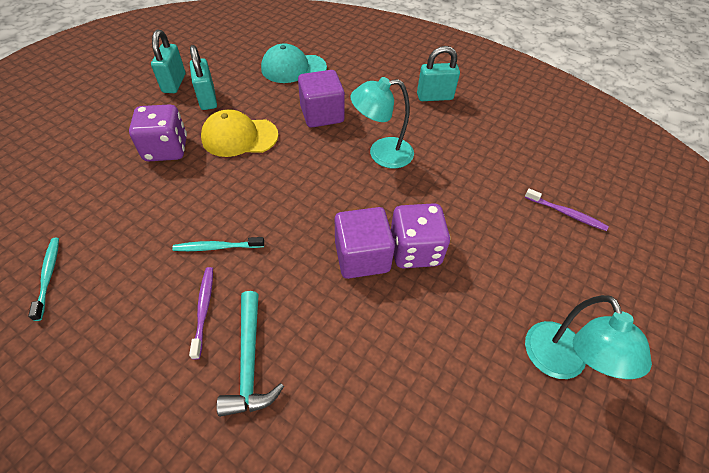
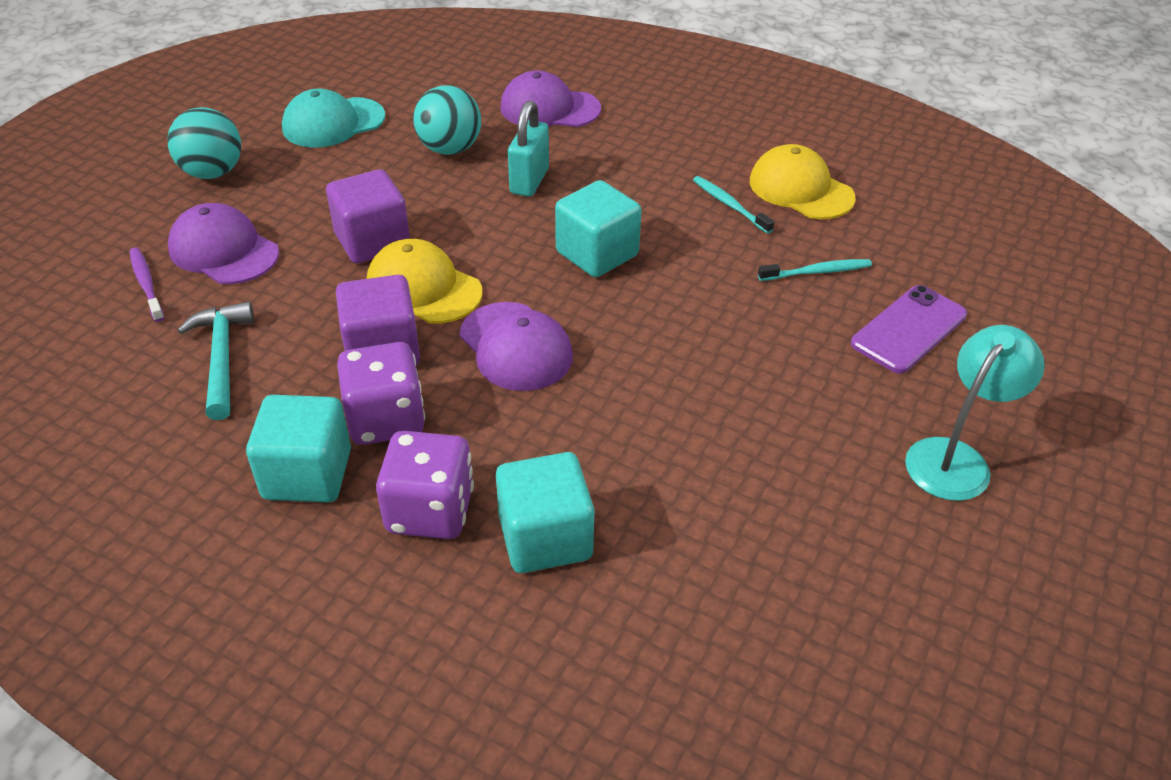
purple cap: none = 0 -> [168,203,279,284] [459,302,573,391] [500,70,601,127] = 3
purple phone: none = 0 -> [851,285,967,374] = 1
purple toothbrush: [189,267,213,359] [524,189,609,231] = 2 -> [130,247,164,322] = 1
turquoise ball: none = 0 -> [168,107,241,179] [413,86,481,155] = 2
turquoise cube: none = 0 -> [246,395,351,503] [496,452,595,573] [555,180,642,277] = 3
turquoise lamp: [350,77,414,168] [525,295,652,379] = 2 -> [905,325,1045,501] = 1
turquoise padlock: [151,30,185,93] [190,45,217,110] [417,46,460,101] = 3 -> [508,101,549,197] = 1
yellow cap: [201,109,278,157] = 1 -> [366,239,482,324] [750,144,856,219] = 2

